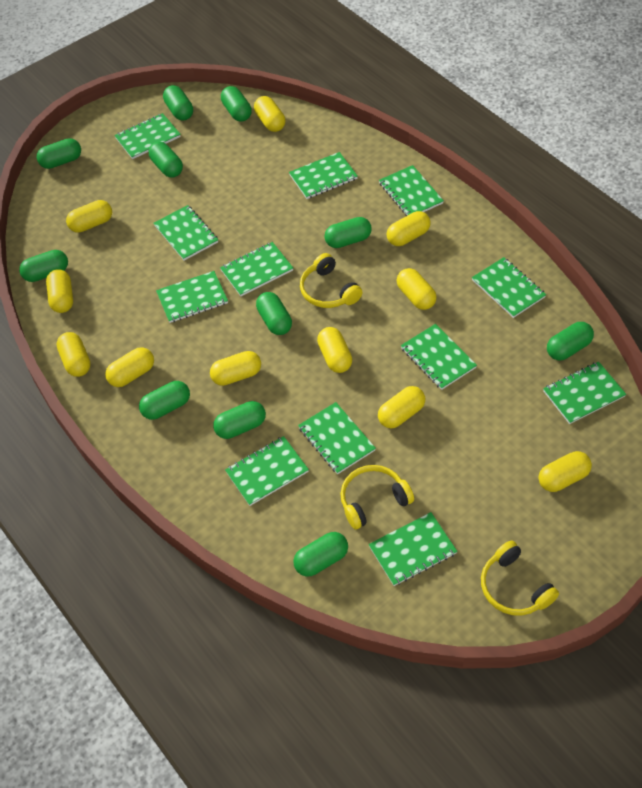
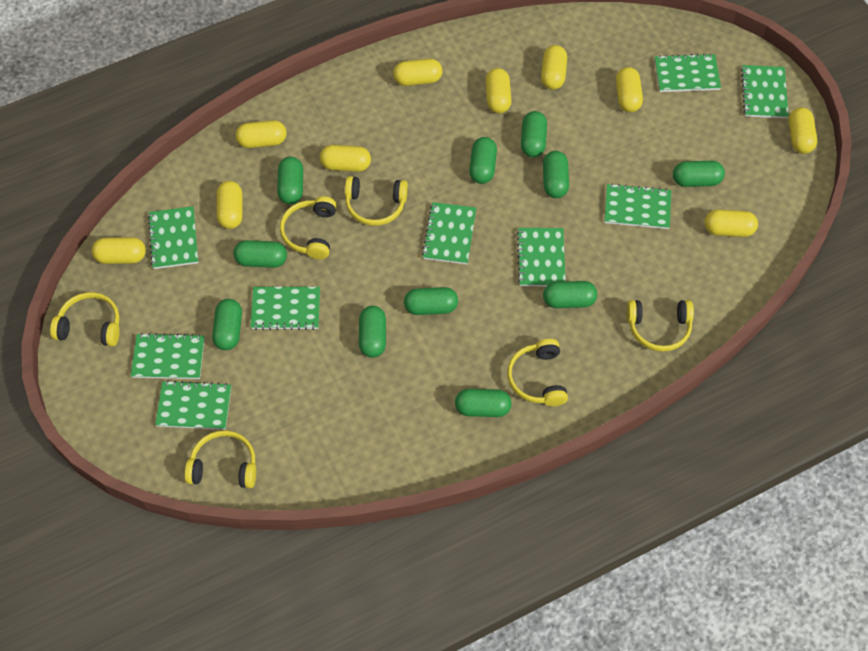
green notebook: [114,113,181,159] [153,205,218,261] [156,271,228,323] [220,242,293,296] [225,436,309,506] [289,152,358,199] [298,402,376,474] [368,512,457,586] [379,165,444,216] [401,324,477,390] [472,257,546,318] [543,362,626,424] = 12 -> [131,333,205,379] [148,206,198,269] [155,380,231,430] [250,287,320,330] [422,202,476,264] [517,228,566,286] [605,183,671,229] [655,53,721,92] [741,65,789,118] = 9
yellow capsule: [46,269,73,313] [57,332,91,377] [66,200,112,233] [105,347,154,387] [210,351,261,386] [254,96,285,132] [317,327,352,373] [378,386,425,428] [387,211,431,246] [397,268,437,310] [538,451,592,492] = 11 -> [92,237,146,264] [217,181,243,229] [236,120,287,148] [320,145,371,172] [393,59,442,86] [485,68,512,113] [541,45,567,90] [616,67,643,112] [705,210,758,237] [788,107,817,154] = 10
yellow headphones: [300,253,363,308] [340,465,414,529] [481,541,559,616] = 3 -> [50,292,120,347] [184,430,256,488] [280,196,337,259] [345,176,408,226] [507,339,568,406] [626,300,694,352] = 6

